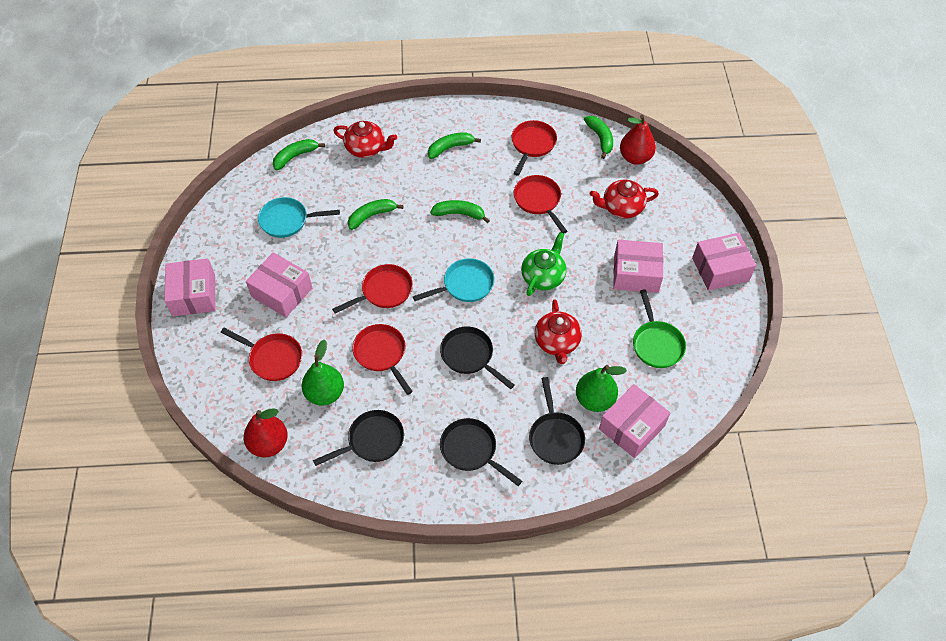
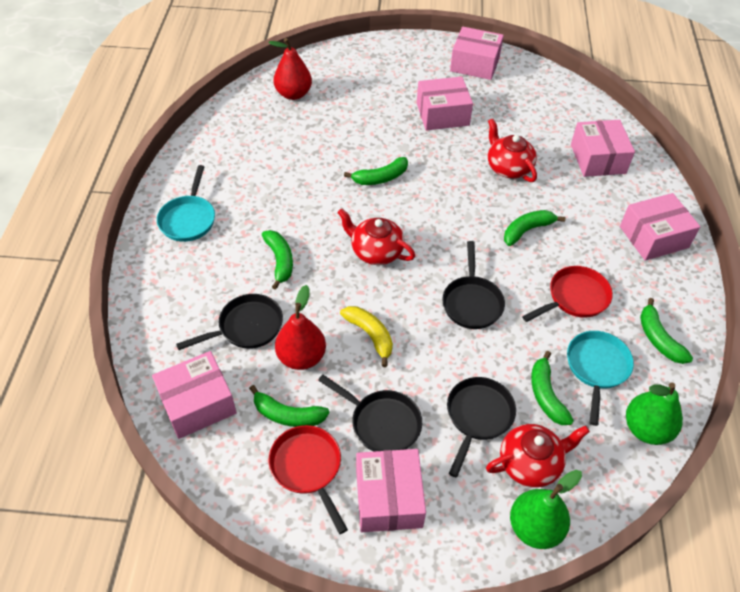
green banana: [273,139,325,170] [348,199,404,230] [428,132,481,159] [430,200,490,223] [584,116,613,159] = 5 -> [249,385,330,427] [262,230,293,290] [344,157,408,185] [504,210,565,246] [531,351,574,425] [640,298,693,364] = 6
green pan: [633,289,686,368] = 1 -> none = 0
green teapot: [521,232,567,296] = 1 -> none = 0
pink box: [164,258,215,316] [246,252,312,317] [599,384,670,458] [613,240,663,293] [692,233,756,291] = 5 -> [152,351,237,439] [356,449,426,532] [417,76,473,130] [450,27,504,80] [571,120,635,177] [620,193,700,261] = 6
red pan: [221,328,302,381] [332,264,413,313] [352,324,413,395] [511,120,557,176] [514,175,567,233] = 5 -> [269,425,348,534] [522,266,613,322] = 2
yellow banana: none = 0 -> [340,306,393,367] = 1

